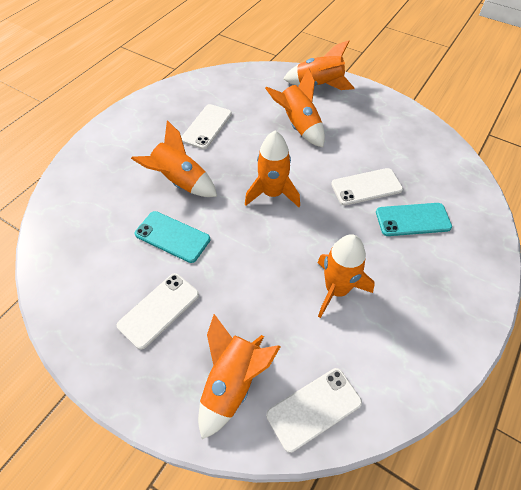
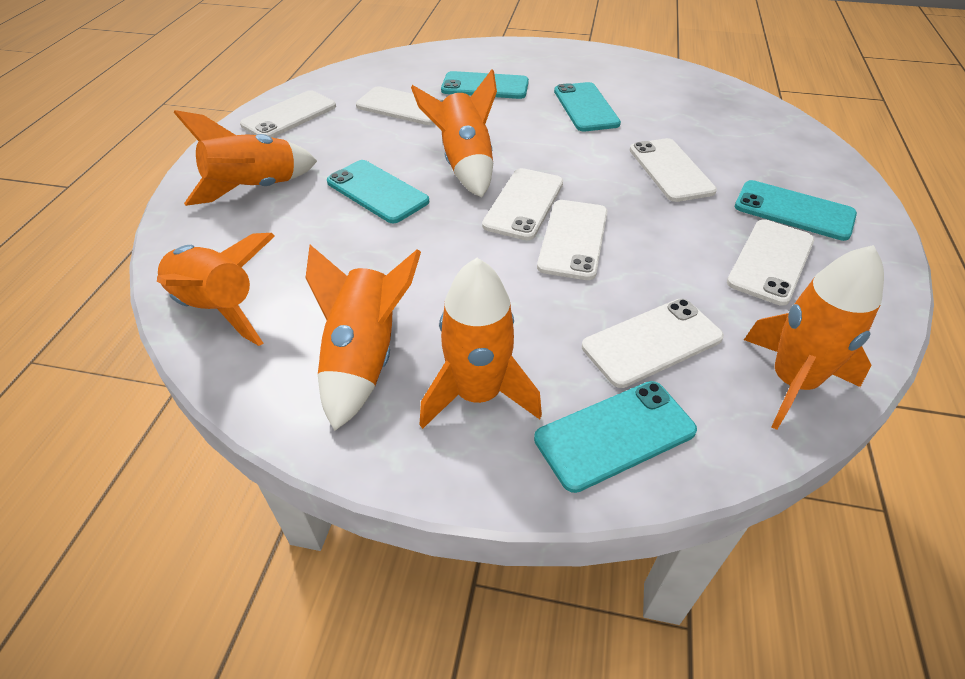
turquoise phone: [134,211,210,263] [376,203,452,236] = 2 -> [327,160,429,223] [441,71,529,99] [534,381,697,493] [554,82,621,131] [735,180,857,241] = 5
white phone: [117,273,199,350] [181,104,232,149] [266,368,362,453] [331,168,403,205] = 4 -> [240,90,336,138] [356,86,443,125] [482,168,563,240] [537,200,608,280] [582,299,724,388] [630,138,717,202] [727,219,815,306] = 7

